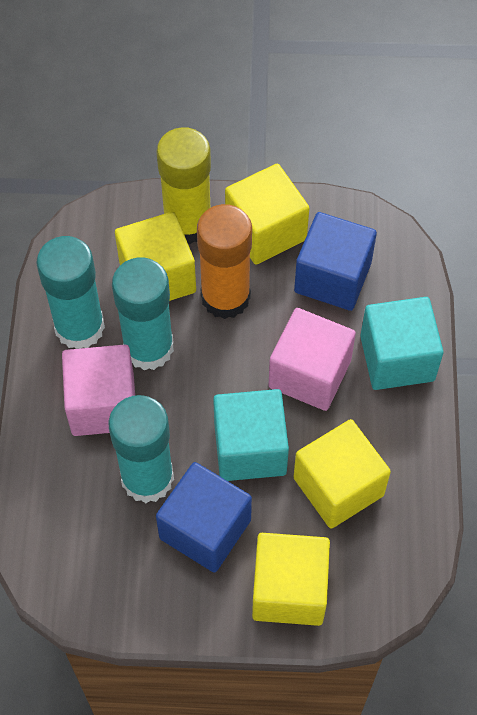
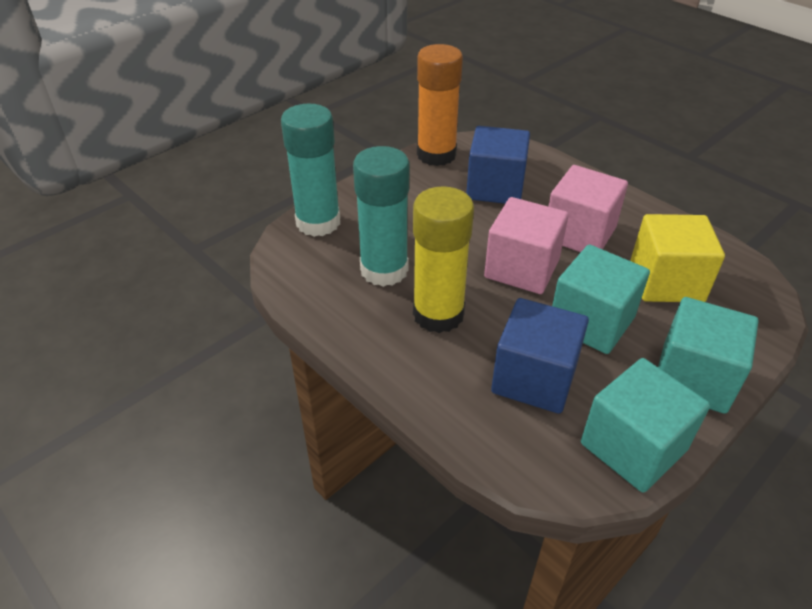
turquoise cube: [213,389,289,481] [360,297,444,390] = 2 -> [552,245,650,354] [581,358,710,493] [658,297,759,414] = 3
turquoise glue stick: [36,236,105,349] [108,395,174,503] [112,257,174,370] = 3 -> [281,104,340,237] [353,146,409,287] = 2
yellow cube: [115,212,196,301] [225,164,309,265] [252,533,330,626] [294,419,391,529] = 4 -> [630,214,725,302] = 1

